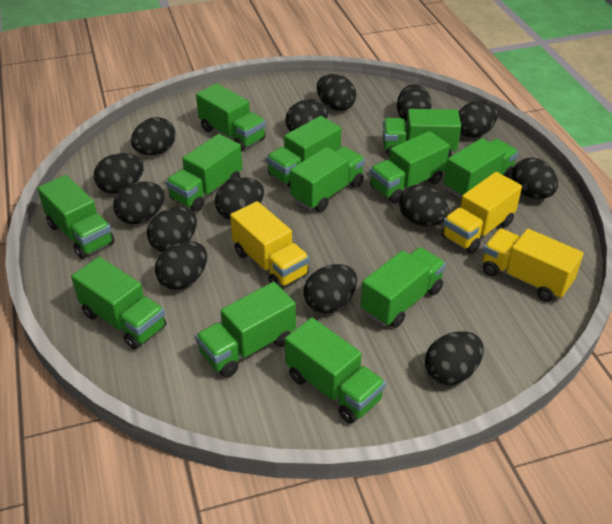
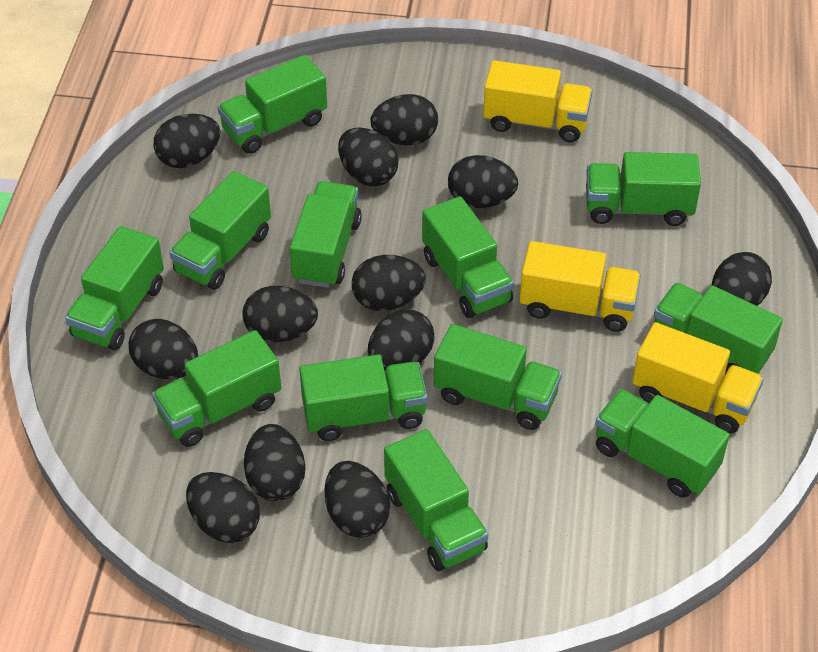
black egg: [94,153,144,194] [113,182,165,224] [131,117,176,155] [147,207,197,252] [155,241,207,290] [215,178,264,220] [285,99,328,132] [303,264,357,313] [317,74,356,111] [397,84,431,122] [399,184,449,226] [425,331,484,385] [459,100,498,138] [511,158,558,199] = 14 -> [129,319,198,379] [154,114,220,168] [186,472,260,543] [242,286,318,342] [244,424,305,501] [325,461,390,538] [338,127,399,187] [352,255,426,311] [368,309,435,371] [371,94,438,145] [448,155,518,208] [712,252,772,306] = 12

